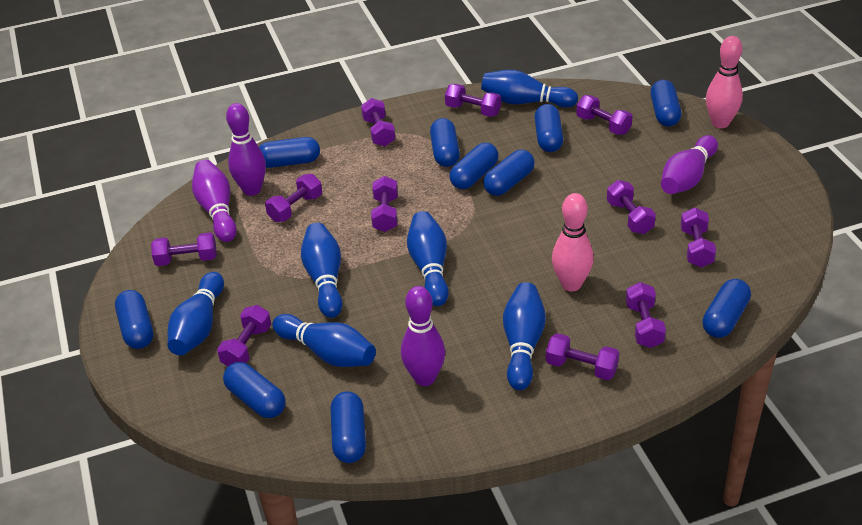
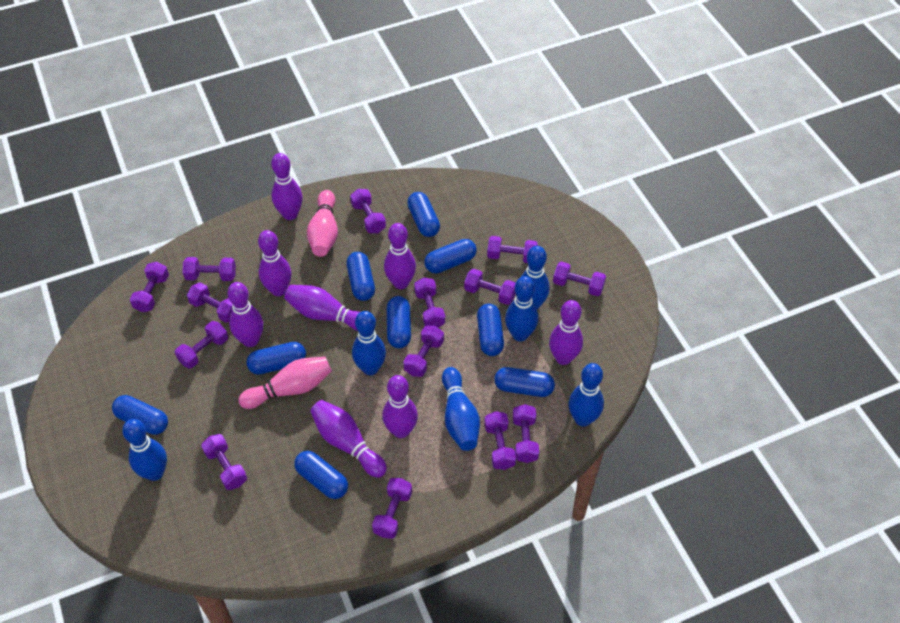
blue capsule: [115,290,153,349] [223,362,286,418] [259,137,320,168] [330,391,366,463] [430,118,460,167] [449,142,499,189] [483,150,535,196] [534,104,564,152] [650,80,681,127] [702,279,751,338] = 10 -> [112,395,168,435] [246,342,306,375] [294,451,348,499] [346,252,375,301] [387,296,411,348] [407,192,440,237] [425,239,477,274] [477,304,504,356] [494,367,555,397] = 9
purple bowling pin: [192,160,237,242] [226,103,266,196] [401,286,445,386] [661,135,718,194] = 4 -> [227,282,263,347] [258,230,291,296] [271,153,303,220] [284,285,360,331] [310,400,387,478] [382,375,418,438] [384,223,416,289] [549,300,583,365] = 8
purple dumbbell: [151,232,217,266] [217,305,271,366] [265,174,322,222] [361,98,395,146] [371,176,398,232] [445,84,501,117] [546,333,619,380] [576,95,633,135] [607,180,656,234] [626,282,666,348] [681,208,716,267] = 11 -> [130,262,169,312] [175,321,228,369] [182,257,236,281] [187,282,233,323] [201,434,247,490] [350,189,386,233] [372,478,412,539] [403,325,444,377] [414,277,445,327] [464,269,516,305] [484,411,516,470] [487,236,538,263] [513,404,539,463] [553,261,606,296] = 14

